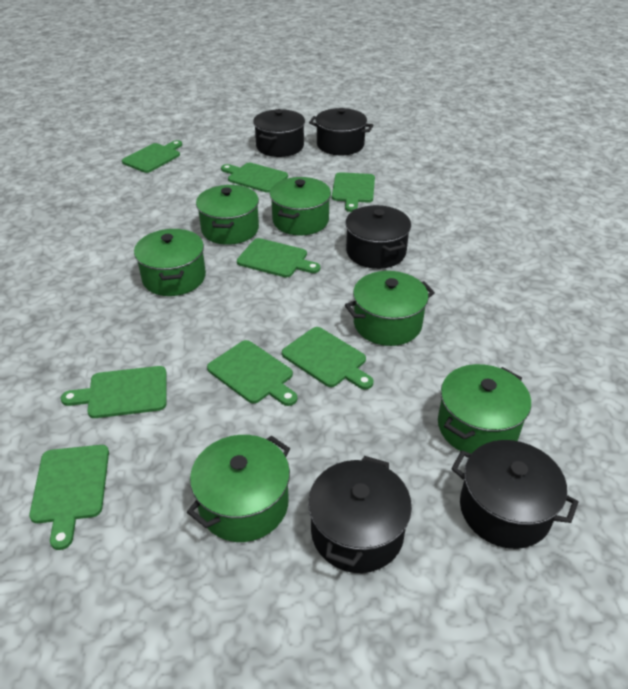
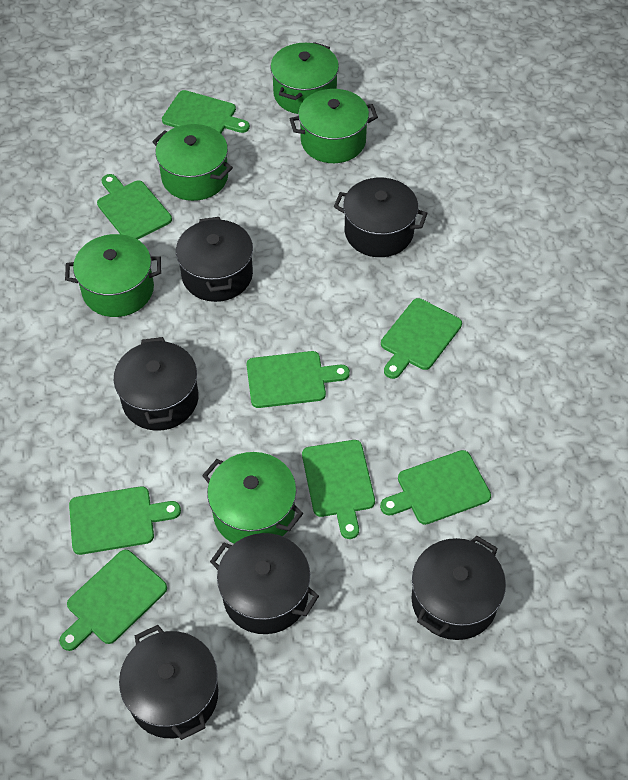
black pot: [253,109,305,157] [308,456,412,573] [309,108,373,155] [345,205,411,269] [451,440,579,549] = 5 -> [114,337,198,431] [119,625,218,740] [176,217,253,302] [210,533,319,634] [334,178,428,257] [411,536,506,640] = 6
green pot: [134,229,206,296] [187,435,290,542] [196,185,259,245] [270,177,331,236] [345,271,435,346] [438,364,531,454] = 6 -> [65,234,161,317] [152,124,233,201] [202,452,303,544] [270,42,339,114] [290,89,378,163] = 5

